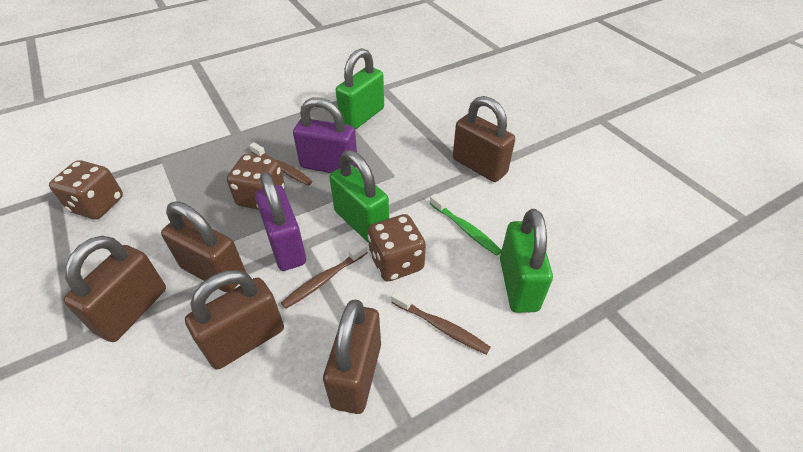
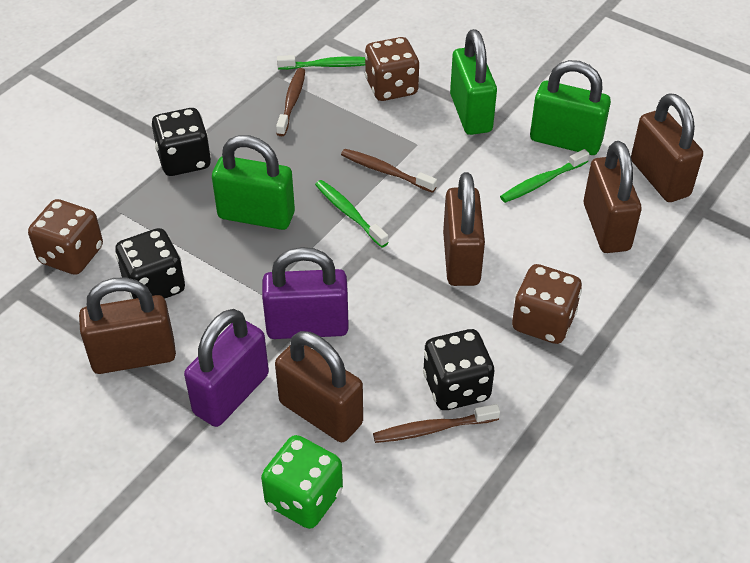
black dice: none = 0 -> [115,228,185,299] [152,108,211,176] [423,329,494,410] = 3
green dice: none = 0 -> [261,435,343,529] = 1
green toothbrush: [430,194,502,256] = 1 -> [277,55,365,70] [315,180,389,248] [500,149,589,203] = 3

